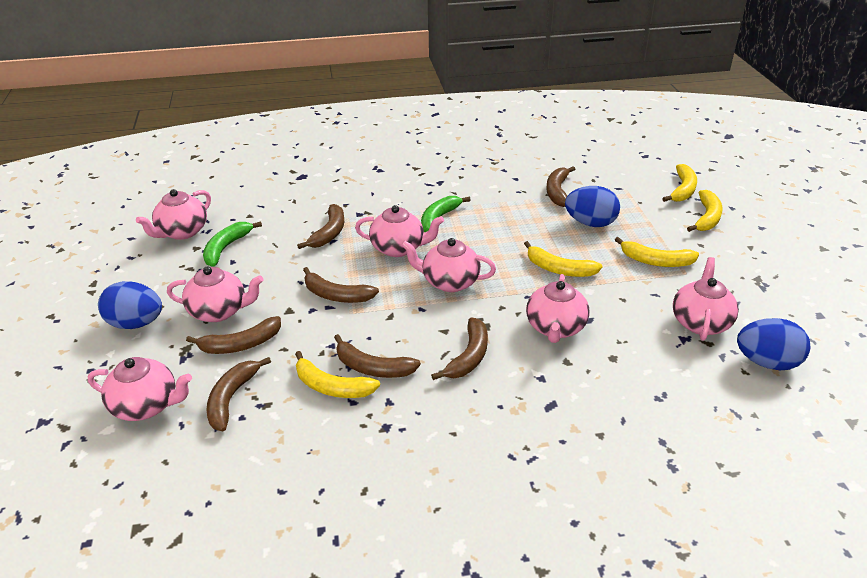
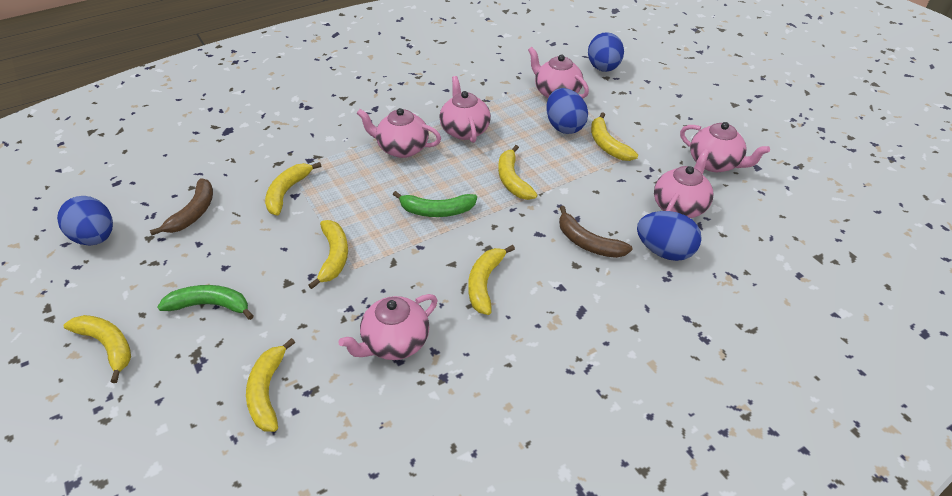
blue egg: [98,281,162,329] [565,186,620,227] [737,318,810,370] = 3 -> [57,196,113,246] [546,88,588,134] [588,32,624,72] [637,211,702,261] = 4
brown banana: [186,316,281,354] [207,357,271,431] [297,204,344,249] [303,267,379,303] [334,334,421,378] [431,318,488,380] [546,166,575,207] = 7 -> [150,178,213,235] [559,206,632,258] = 2
pink teapot: [88,357,192,421] [136,189,211,240] [167,266,264,322] [355,205,444,257] [401,238,496,292] [526,274,590,343] [673,257,739,341] = 7 -> [338,294,437,360] [357,108,441,158] [439,76,491,143] [528,47,589,98] [654,149,713,218] [680,122,770,172] = 6
yellow banana: [295,351,380,398] [524,241,603,277] [615,237,699,267] [662,164,697,202] [687,190,723,232] = 5 -> [64,315,131,383] [246,338,295,432] [265,162,322,216] [308,220,348,289] [468,245,515,315] [498,145,537,200] [591,112,638,161] = 7

